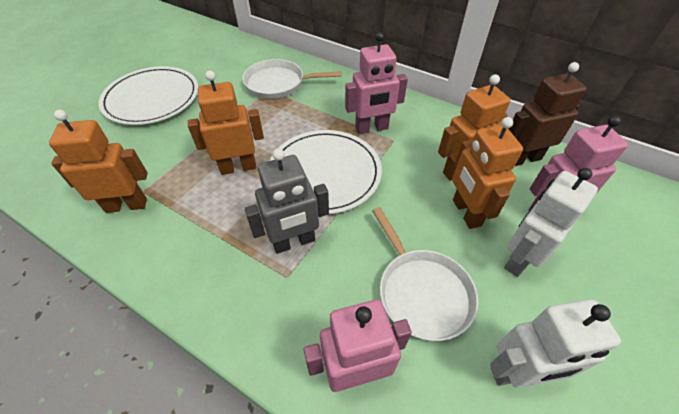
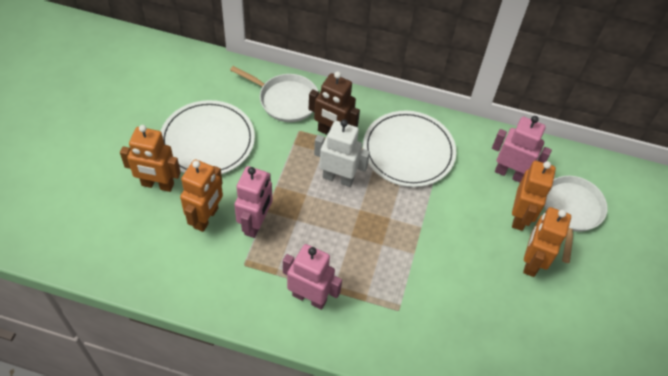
grey robot: [245,148,329,254] = 1 -> none = 0
white robot: [490,299,621,388] [504,168,598,277] = 2 -> [314,119,370,187] = 1

